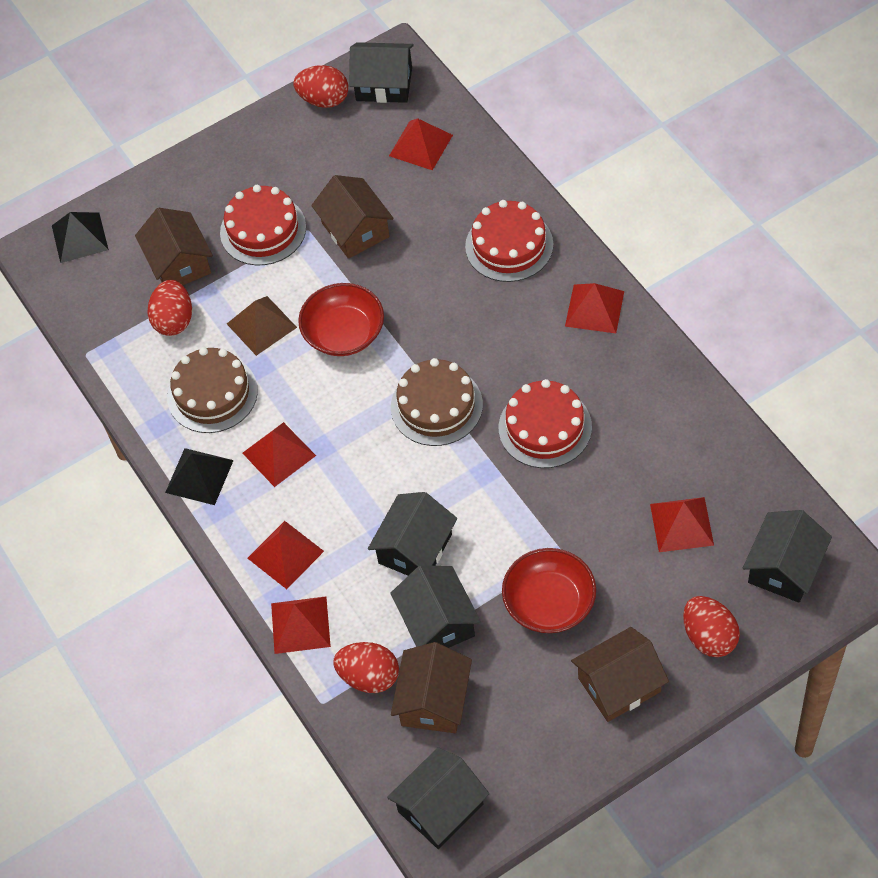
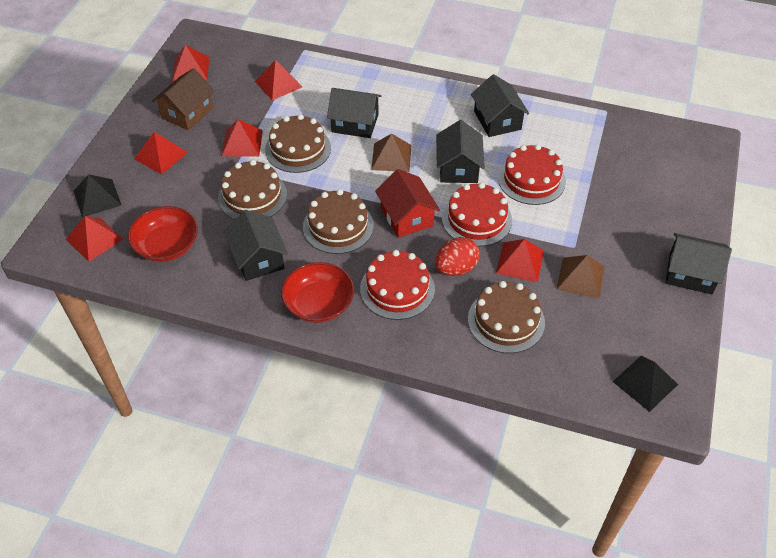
brown cake: [167,347,258,433] [391,358,483,446] = 2 -> [218,160,287,219] [265,114,331,173] [303,189,374,254] [468,281,545,353] = 4
brown house: [135,208,213,285] [311,175,394,259] [391,642,472,733] [571,627,669,722] = 4 -> [152,68,215,130] = 1
brown pyramid: [227,296,297,356] = 1 -> [371,133,411,172] [556,255,605,299] = 2
red egg: [147,280,192,336] [294,65,348,108] [333,642,399,693] [683,596,740,657] = 4 -> [435,237,479,276] = 1
red house: none = 0 -> [375,169,440,238] = 1

